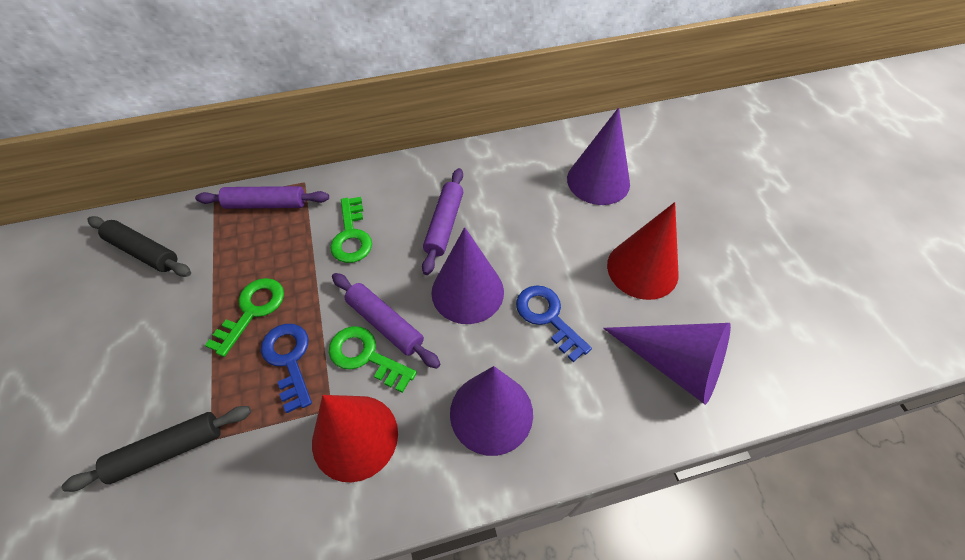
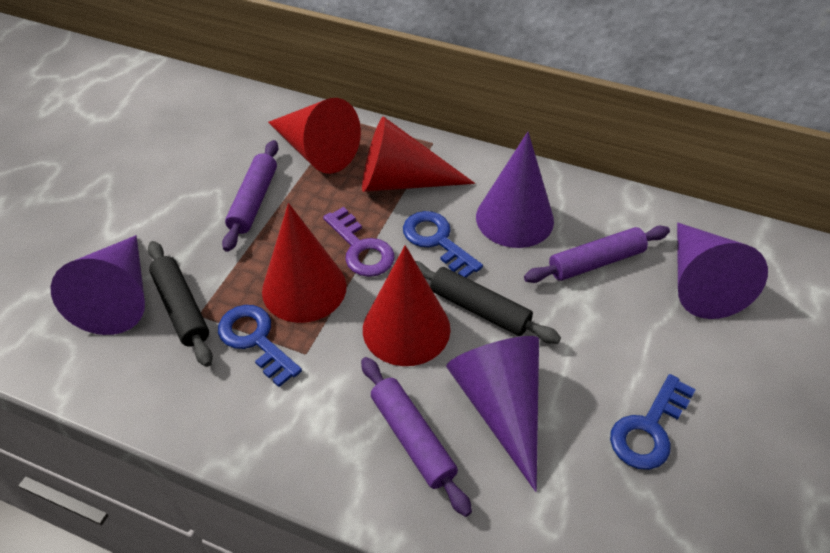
blue key: [261,324,312,413] [516,285,592,362] = 2 -> [218,305,302,387] [403,211,483,278] [610,374,696,470] = 3
green key: [205,278,284,357] [329,326,417,393] [330,197,372,263] = 3 -> none = 0
purple key: none = 0 -> [323,207,395,277] = 1
red cone: [312,395,398,482] [607,202,679,300] = 2 -> [262,203,347,323] [268,98,361,174] [362,117,475,192] [363,245,451,366] = 4

